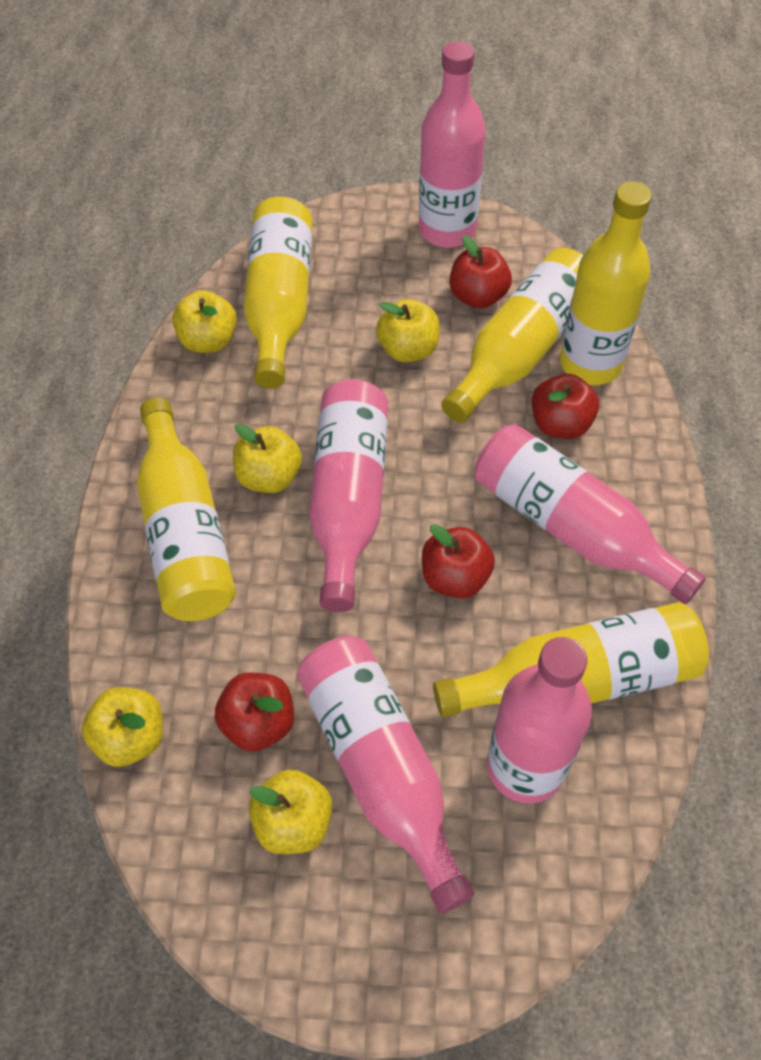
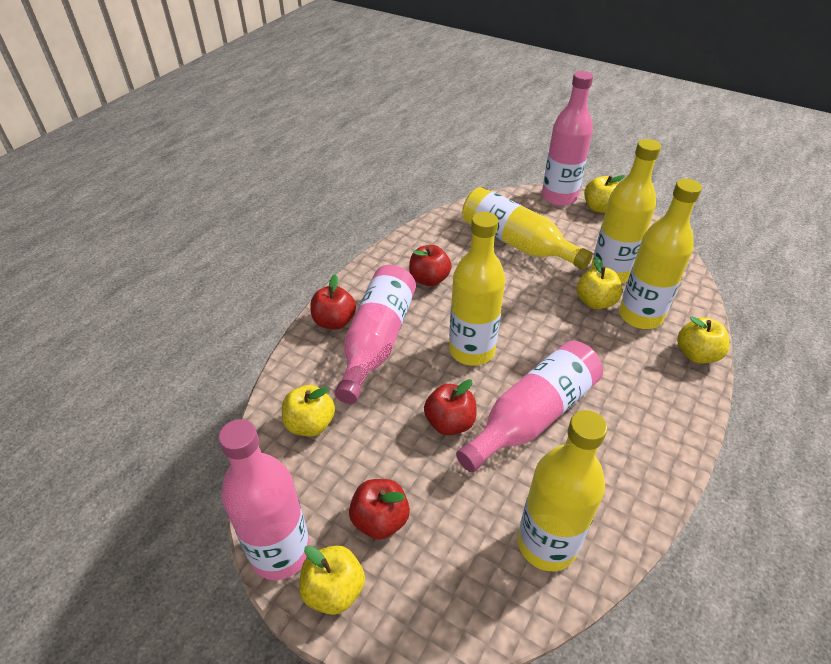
pink bottle: [297,636,474,914] [309,379,388,612] [419,41,486,248] [475,424,706,604] [487,637,592,804] = 5 -> [219,419,310,580] [335,265,416,404] [456,341,603,472] [542,71,593,206] = 4

